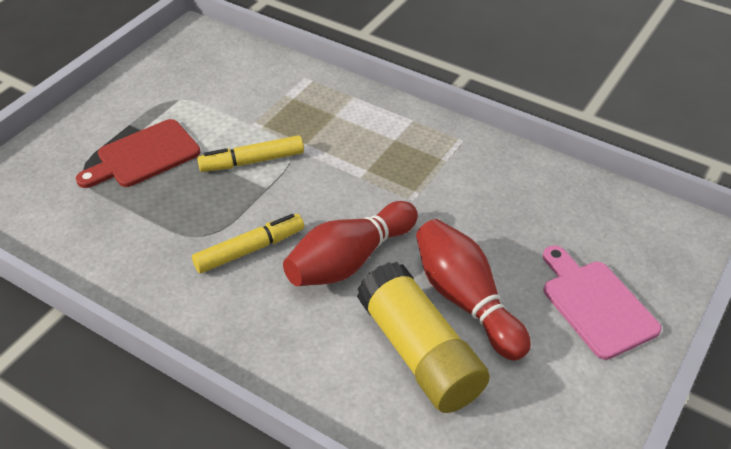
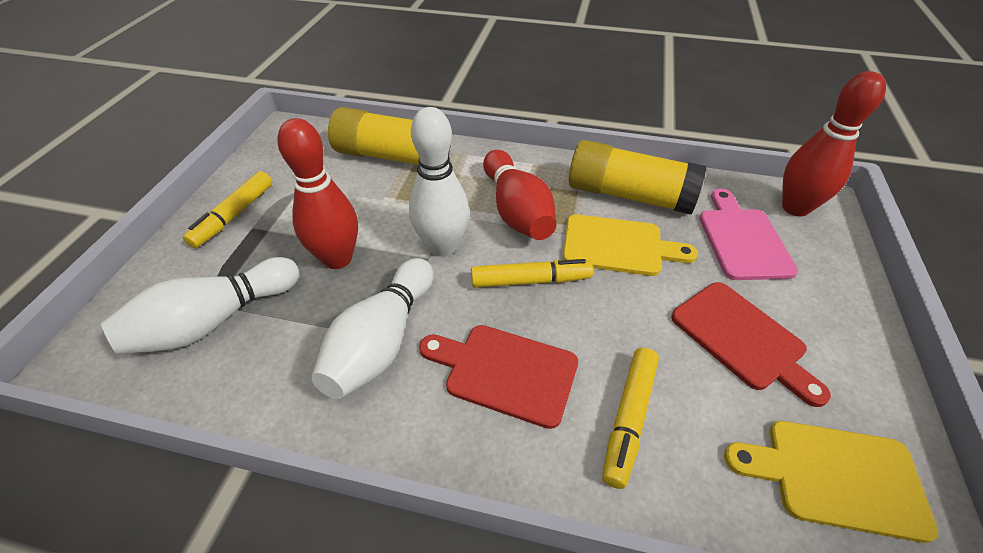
red bowling pin: [283,201,418,286] [416,219,531,360] = 2 -> [278,118,358,269] [483,150,556,240] [782,71,886,217] = 3
red cutting board: [76,119,201,188] = 1 -> [419,325,578,429] [671,282,831,407] = 2
white bowling pin: none = 0 -> [101,257,299,355] [311,258,433,399] [409,107,469,257] = 3
yellow cutting board: none = 0 -> [563,214,698,276] [724,421,938,543] = 2
yellow glue stick: [357,262,490,413] = 1 -> [328,107,451,165] [569,140,706,215] = 2
yellow marker: [192,214,304,273] [197,135,304,172] = 2 -> [183,171,272,248] [471,259,593,288] [602,348,659,489] = 3

